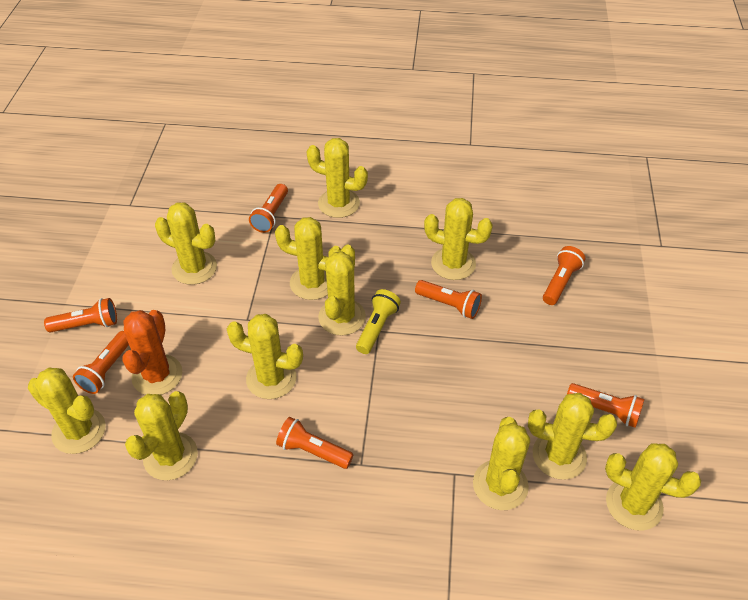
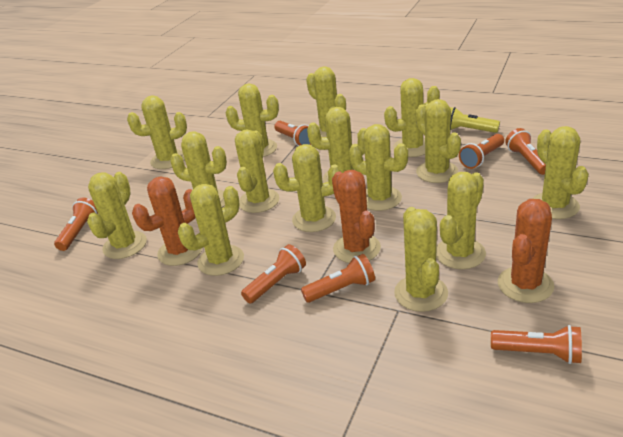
orange cactus: [122,310,182,395] = 1 -> [132,177,202,266] [332,170,381,263] [498,199,554,303] = 3
yellow cactus: [28,368,106,454] [125,391,198,480] [155,202,217,285] [227,314,303,399] [275,217,341,300] [306,138,368,218] [318,245,366,336] [424,198,493,280] [473,417,530,510] [528,393,617,480] [605,443,701,531] = 11 -> [87,172,147,259] [127,96,187,169] [170,131,227,207] [178,184,244,276] [226,83,279,157] [235,129,279,213] [273,144,342,232] [306,66,346,137] [307,107,366,183] [349,124,408,211] [384,78,440,157] [394,207,448,312] [415,99,461,183] [436,172,486,269] [532,126,589,219] = 15

